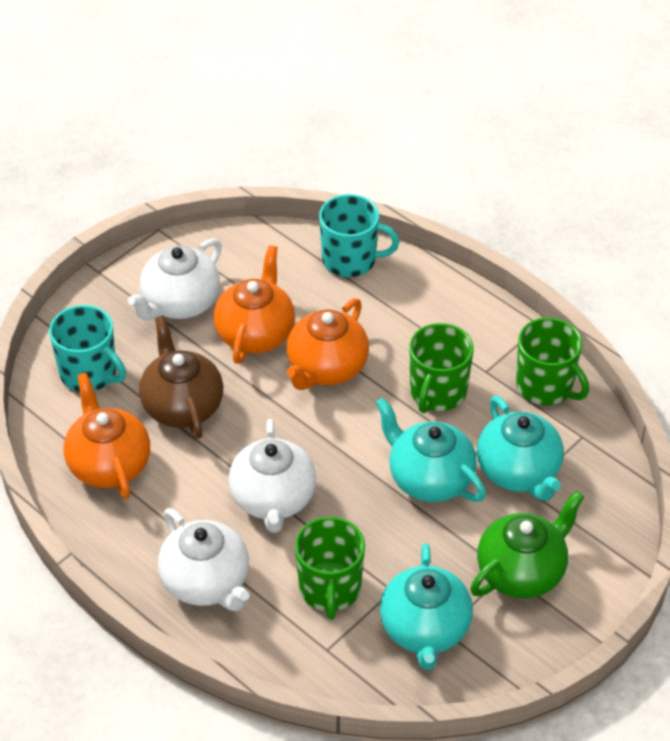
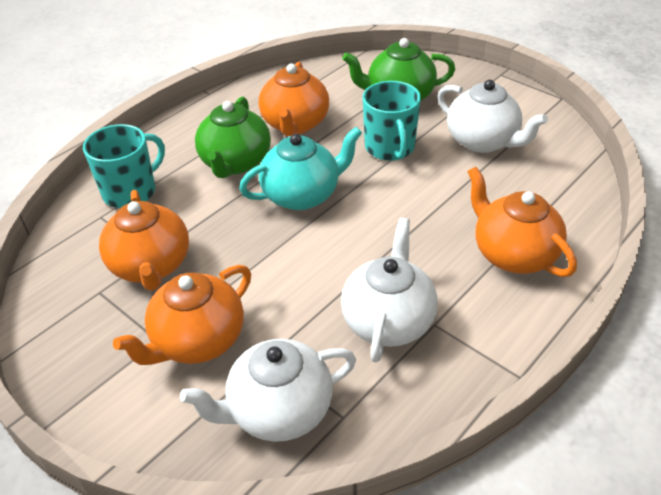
brown teapot: [139,315,223,439] = 1 -> none = 0
green mug: [295,517,365,620] [409,323,474,413] [516,318,589,405] = 3 -> none = 0
green teapot: [470,491,584,599] = 1 -> [195,96,271,178] [342,38,455,101] = 2
orange teapot: [64,372,150,499] [214,245,295,364] [287,298,369,390] = 3 -> [99,190,189,291] [113,265,251,365] [259,62,329,136] [467,167,577,277] = 4
turquoise teapot: [376,398,486,502] [380,543,473,670] [477,396,564,501] = 3 -> [239,127,362,210] = 1

